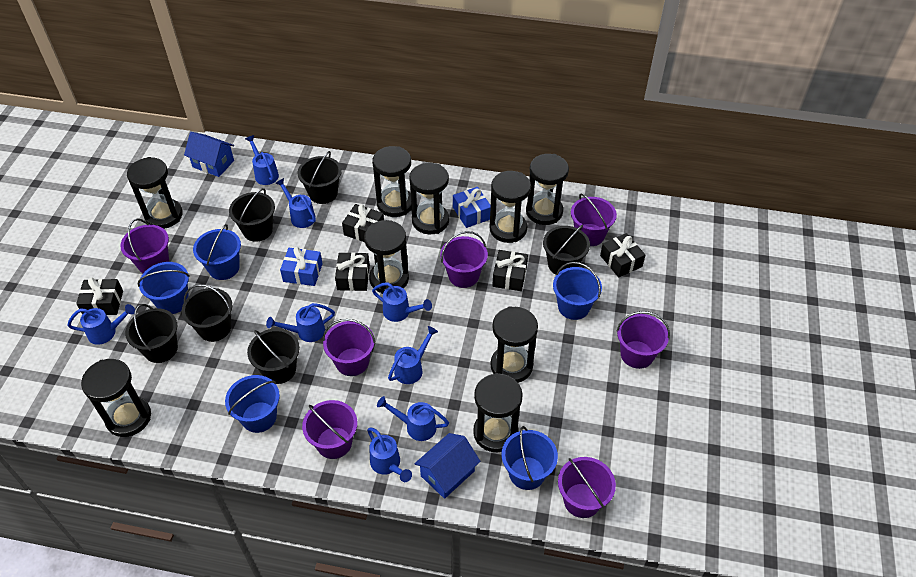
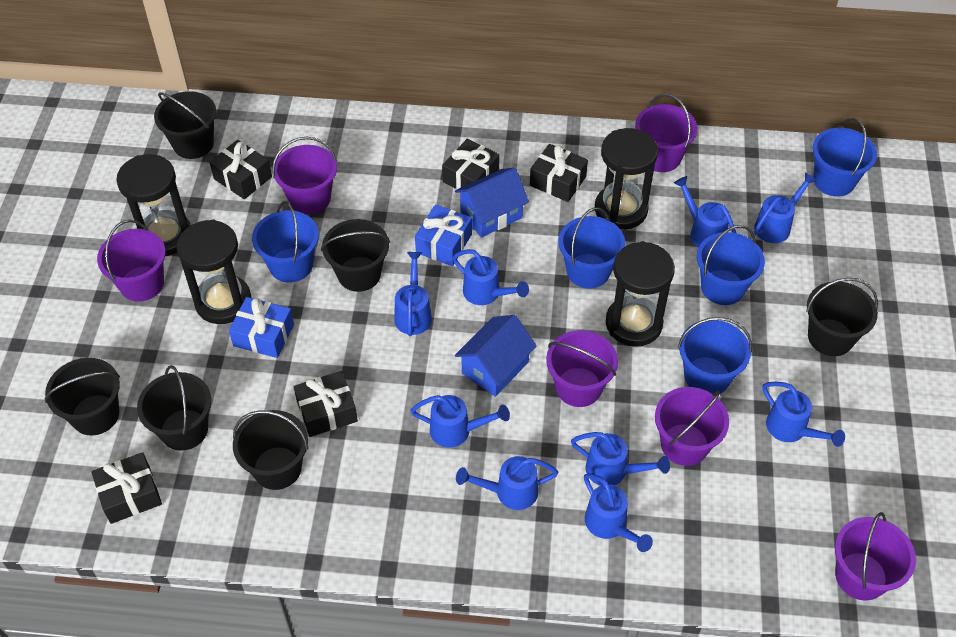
black hourglass: [81,359,151,437] [127,157,183,229] [364,220,409,294] [372,146,412,217] [409,163,449,234] [473,373,523,452] [489,171,531,243] [490,306,538,383] [526,154,569,225] = 9 -> [116,154,191,256] [177,219,252,324] [595,128,658,230] [606,241,675,347] = 4
blue watering can: [67,304,135,345] [245,135,279,185] [266,303,335,342] [275,178,316,228] [367,428,412,482] [372,282,432,322] [377,396,449,441] [388,326,438,384] = 8 -> [394,252,432,336] [410,395,510,448] [453,249,529,305] [456,456,558,510] [571,432,670,486] [584,473,653,552] [674,176,736,247] [754,172,817,243] [762,382,845,447] = 9
purple bucket: [120,218,169,273] [302,400,357,459] [323,319,375,376] [440,231,488,288] [558,457,616,518] [571,193,617,246] [616,311,670,369] = 7 -> [97,220,166,302] [272,137,337,214] [546,330,618,407] [635,94,697,172] [655,387,729,466] [835,512,916,601] = 6

